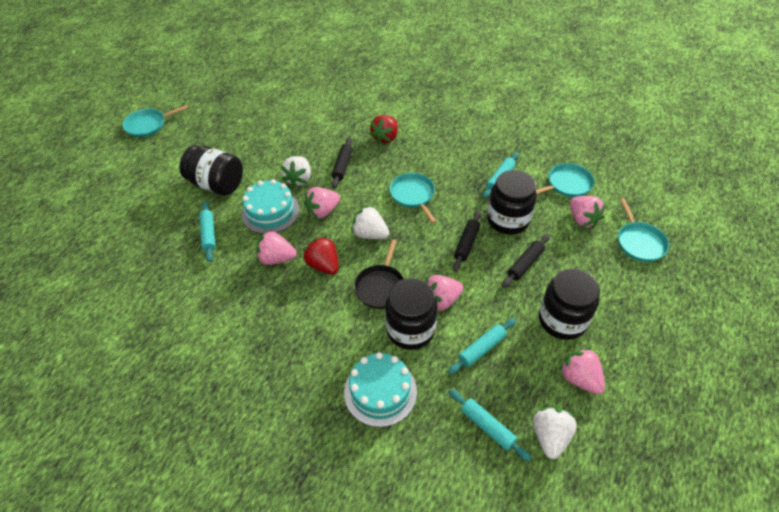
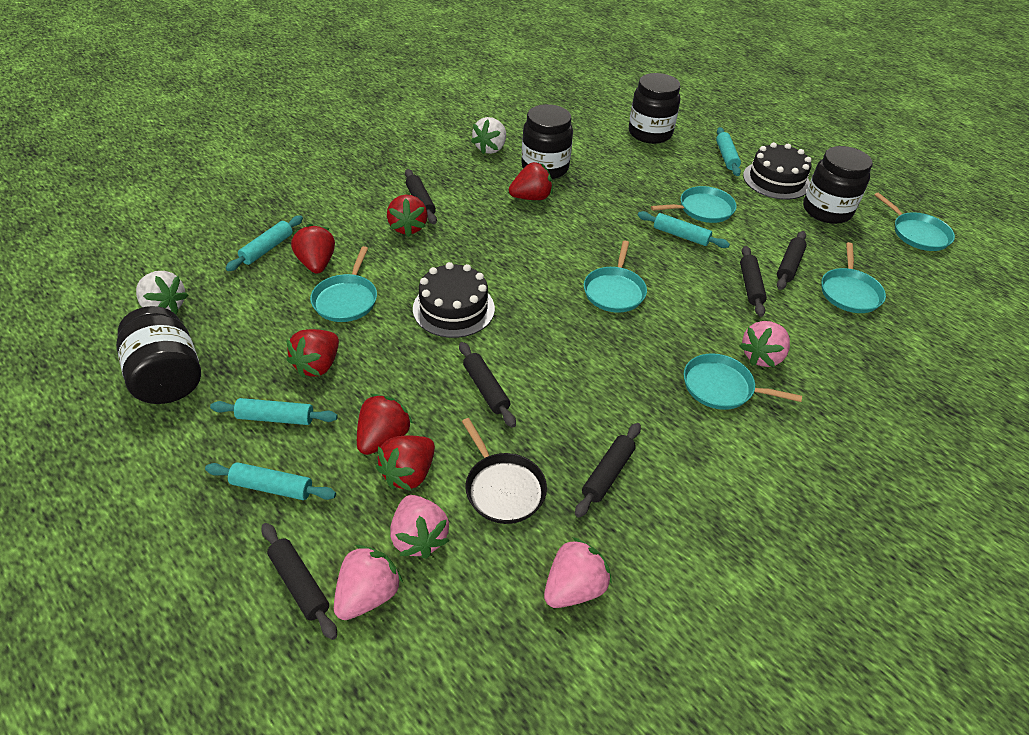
black cake: none = 0 -> [413,262,495,338] [743,142,812,200] = 2
black rolling pin: [332,137,353,189] [453,211,481,271] [502,234,550,288] = 3 -> [262,523,337,640] [405,169,437,224] [459,342,516,428] [575,423,641,518] [740,246,767,317] [777,231,807,290] = 6
pink strawberry: [256,231,297,265] [304,187,340,218] [425,275,463,311] [559,347,605,394] [570,196,606,228] = 5 -> [334,545,403,620] [390,495,449,559] [544,537,612,608] [739,321,790,367] = 4
red strawberry: [303,236,339,275] [369,115,398,145] = 2 -> [286,329,339,378] [291,224,335,274] [357,394,413,455] [376,435,435,491] [387,195,428,237] [509,162,553,200] = 6
turquoise cake: [241,179,300,234] [344,352,417,427] = 2 -> none = 0
turquoise pan: [123,105,188,137] [389,173,436,223] [536,163,594,197] [618,198,669,262] = 4 -> [310,246,377,322] [584,241,647,312] [651,186,737,223] [684,353,802,410] [821,242,886,313] [874,192,955,251] = 6
turquoise rolling pin: [199,201,216,262] [448,318,516,374] [449,389,531,462] [482,152,519,199] = 4 -> [205,462,336,500] [210,398,338,425] [226,215,303,271] [637,211,730,248] [716,127,741,176] = 5
white strawberry: [281,156,311,187] [351,205,389,239] [533,407,577,459] = 3 -> [136,271,188,315] [471,117,506,154] = 2

